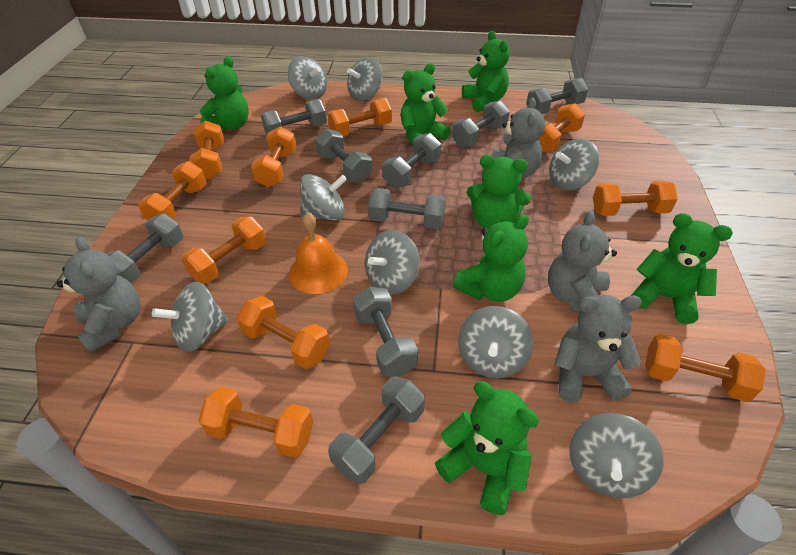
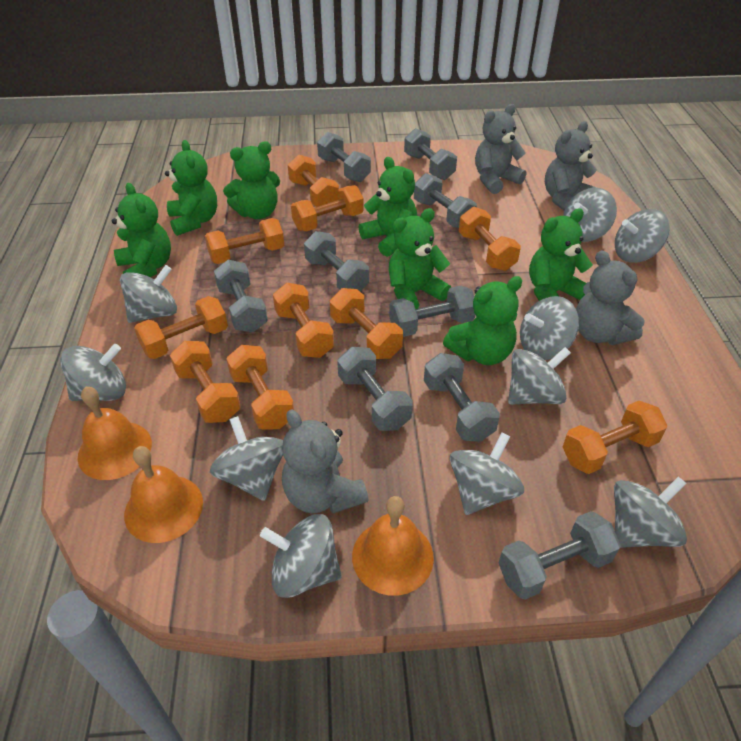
grey spinning top: [152,282,229,352] [288,56,327,100] [300,174,347,221] [347,57,382,101] [365,230,420,295] [458,306,533,378] [549,139,600,191] [570,413,663,498] = 8 -> [60,344,126,401] [120,265,177,323] [210,416,283,501] [260,514,342,598] [450,433,524,515] [508,347,571,405] [520,296,579,360] [563,188,617,242] [614,476,687,548] [615,209,670,263] = 10
orange bell: [289,212,348,294] = 1 -> [78,387,152,480] [124,446,203,543] [352,496,434,596] = 3

